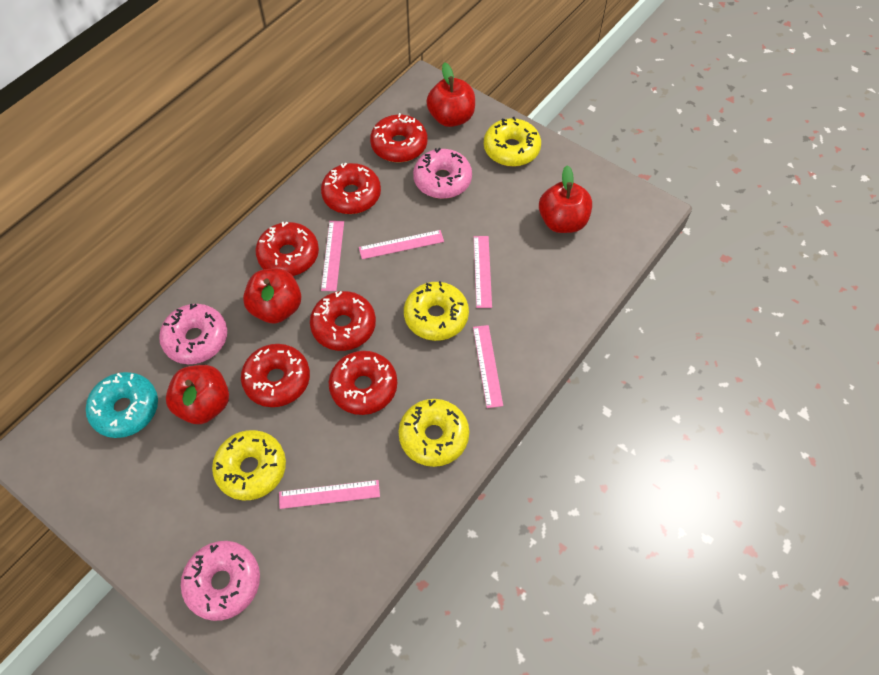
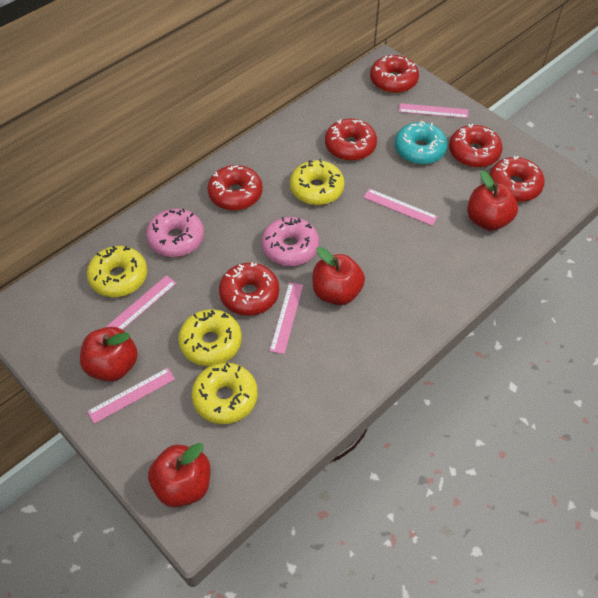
pink donut: [159,304,227,364] [181,541,260,621] [413,148,472,199] = 3 -> [146,208,204,257] [261,217,319,266] = 2

